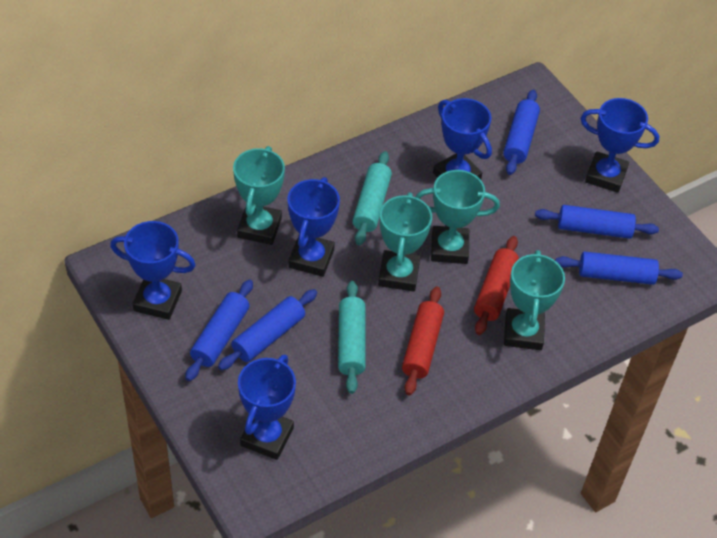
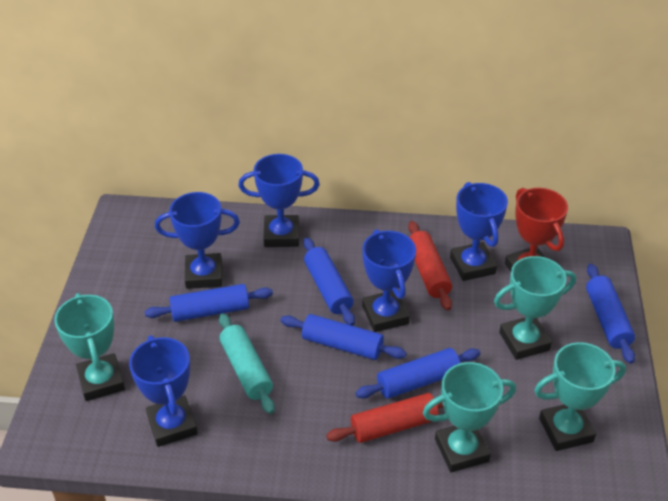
red trophy: none = 0 -> [505,188,568,272] = 1
turquoise rolling pin: [338,281,365,394] [353,151,392,245] = 2 -> [219,313,275,414] = 1

